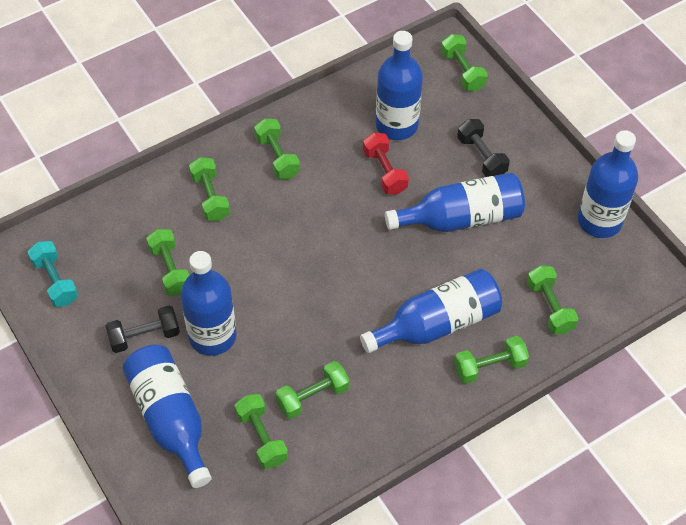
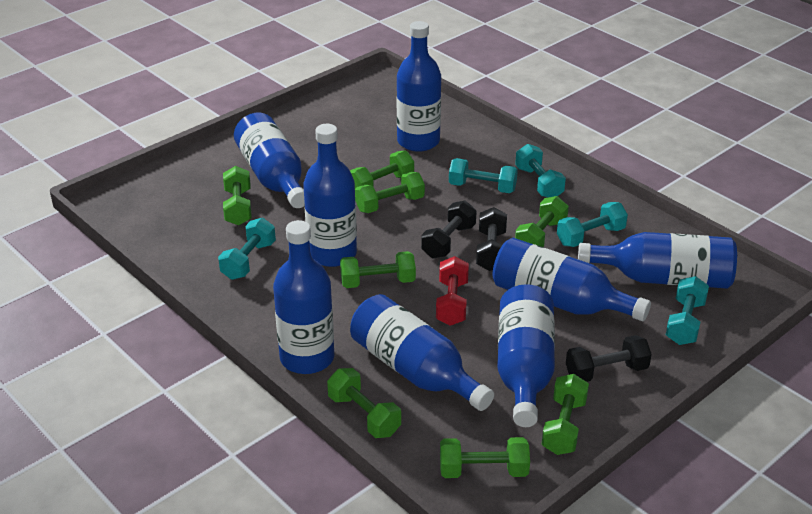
black dumbbell: [106,305,180,353] [457,119,510,177] = 2 -> [421,201,476,258] [476,207,507,271] [566,335,652,382] = 3
blue bottle: [122,345,212,488] [180,251,237,356] [360,269,502,353] [376,31,423,140] [385,173,525,232] [578,130,638,238] = 6 -> [234,113,305,208] [273,220,334,374] [303,124,357,267] [350,294,494,411] [397,21,441,152] [492,238,651,321] [497,284,555,427] [578,232,737,289] = 8
turquoise dumbbell: [27,241,78,307] = 1 -> [218,218,276,280] [449,158,518,193] [515,144,566,198] [557,202,628,247] [666,276,709,345] = 5

